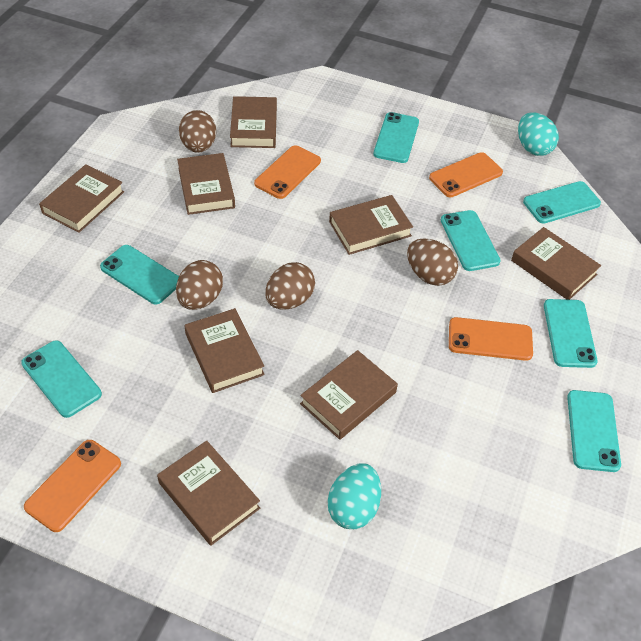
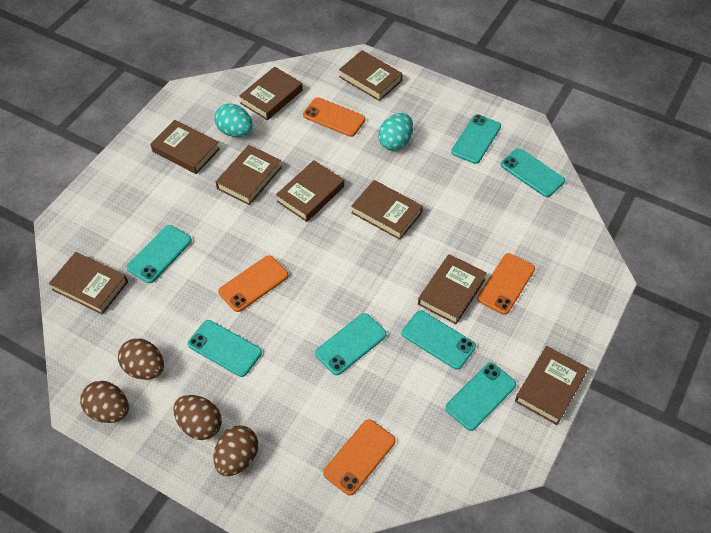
brown book: [39,164,124,233] [157,441,260,546] [177,153,235,215] [185,308,265,393] [230,96,277,148] [300,350,398,440] [329,195,413,255] [511,227,601,300] = 8 -> [49,252,128,315] [150,120,220,174] [216,145,282,205] [239,67,303,120] [276,160,344,222] [339,50,403,101] [351,180,423,240] [418,254,487,324] [515,346,589,425] = 9

